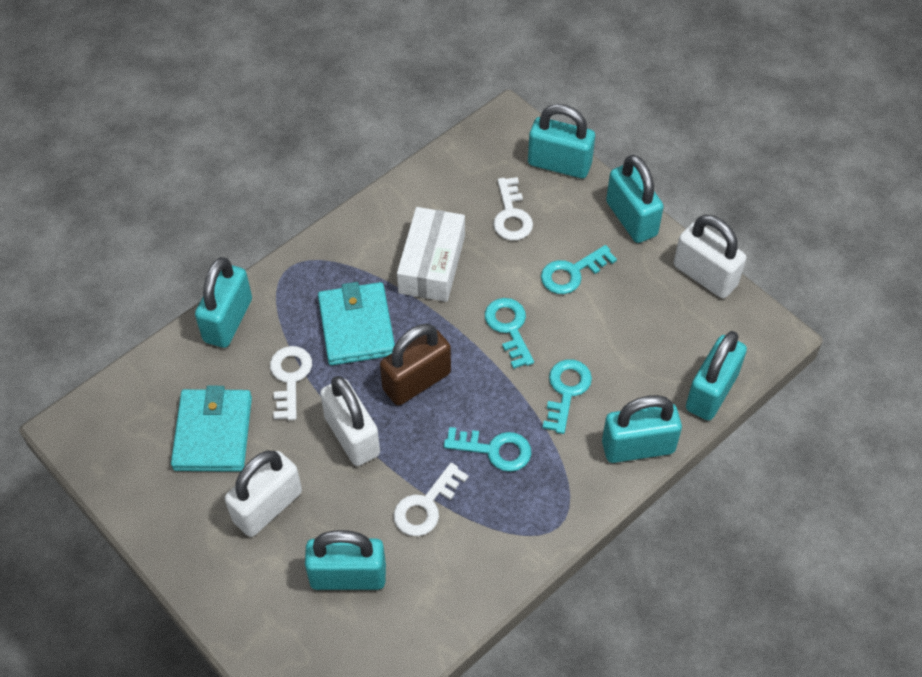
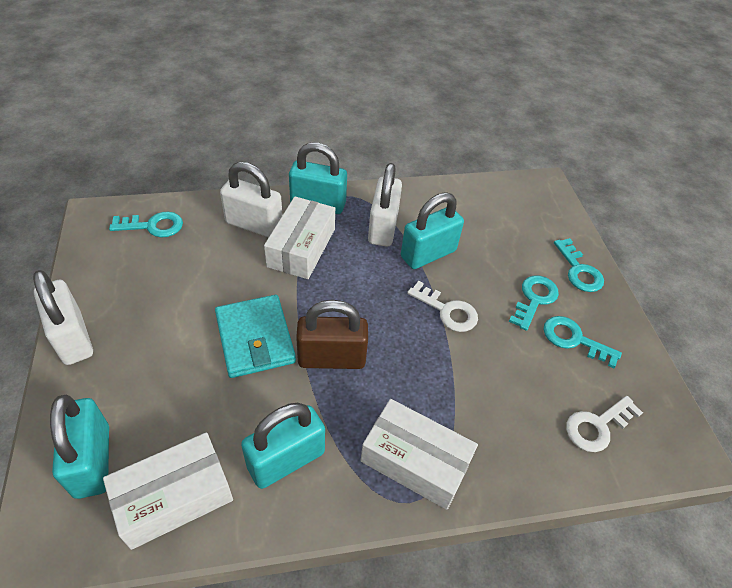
turquoise padlock: [195,257,252,348] [305,530,386,590] [528,104,595,178] [602,395,682,463] [606,155,664,243] [686,331,747,421] = 6 -> [50,394,109,499] [241,403,325,489] [289,142,347,214] [401,192,464,269] = 4
turquoise wallet: [171,386,252,472] [318,282,395,365] = 2 -> [215,295,296,378] = 1
white box: [397,207,465,302] = 1 -> [103,432,233,550] [264,196,335,279] [360,399,478,510] = 3
white key: [270,346,312,420] [394,463,468,536] [493,177,533,240] = 3 -> [407,281,478,332] [566,396,643,452] = 2

